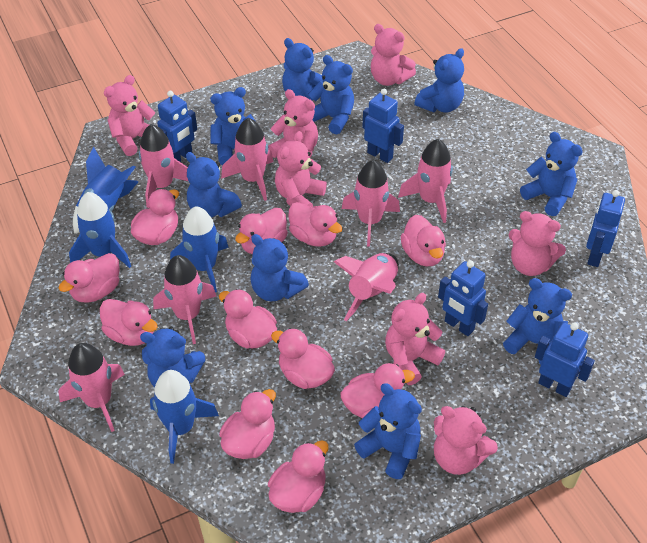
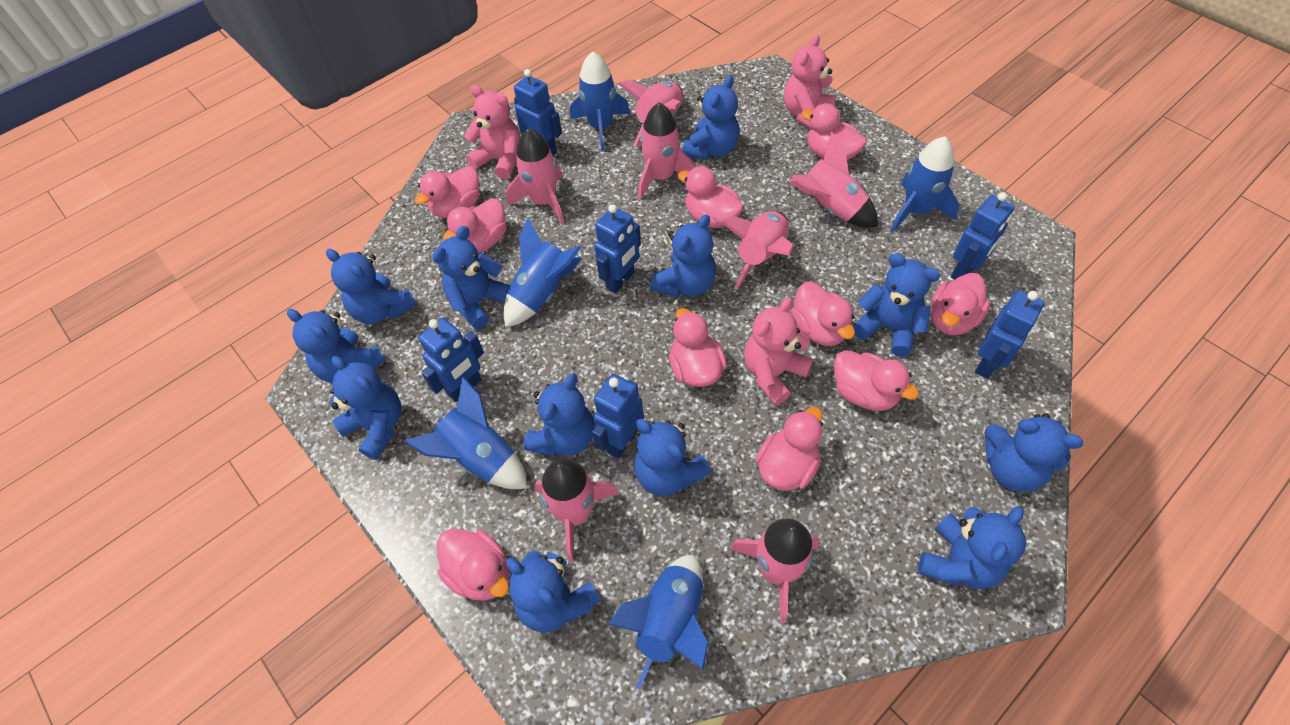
blue robot: [157,91,197,162] [362,89,404,163] [438,260,488,336] [535,323,595,397] [586,190,625,267] = 5 -> [418,318,484,402] [514,69,562,156] [592,374,644,459] [594,204,641,293] [951,192,1015,280] [975,290,1044,379] = 6
blue rocket: [69,192,131,268] [73,147,139,234] [150,370,219,464] [170,206,229,292] = 4 -> [404,377,527,489] [503,218,582,327] [570,52,630,151] [608,555,708,689] [891,136,959,232] = 5
blue teddy bear: [140,327,206,387] [186,152,242,218] [210,87,255,165] [251,234,309,301] [282,38,323,100] [308,55,354,134] [354,383,422,479] [414,48,464,113] [503,278,572,364] [520,132,583,216] = 10 -> [287,309,386,383] [326,249,417,324] [330,356,401,460] [432,226,511,330] [506,550,601,633] [523,373,595,457] [634,419,711,496] [650,215,716,298] [683,75,739,160] [853,253,941,357] [918,506,1026,589] [984,413,1083,492] = 12
pink duck: [59,253,120,303] [100,299,158,346] [131,189,179,245] [219,289,277,349] [219,389,276,459] [235,208,288,254] [268,440,329,513] [271,328,335,389] [288,202,342,247] [341,363,415,418] [400,215,446,266] = 11 -> [415,166,479,218] [437,529,509,601] [443,198,506,253] [669,308,727,387] [678,166,744,228] [756,407,823,491] [791,282,855,346] [801,103,867,160] [834,350,919,411] [931,273,990,335] = 10
pink teddy bear: [104,75,156,156] [268,89,318,158] [275,131,327,207] [371,24,416,86] [385,293,445,385] [434,406,498,475] [509,211,566,276] = 7 -> [464,85,520,179] [744,298,813,405] [784,35,836,129] = 3

